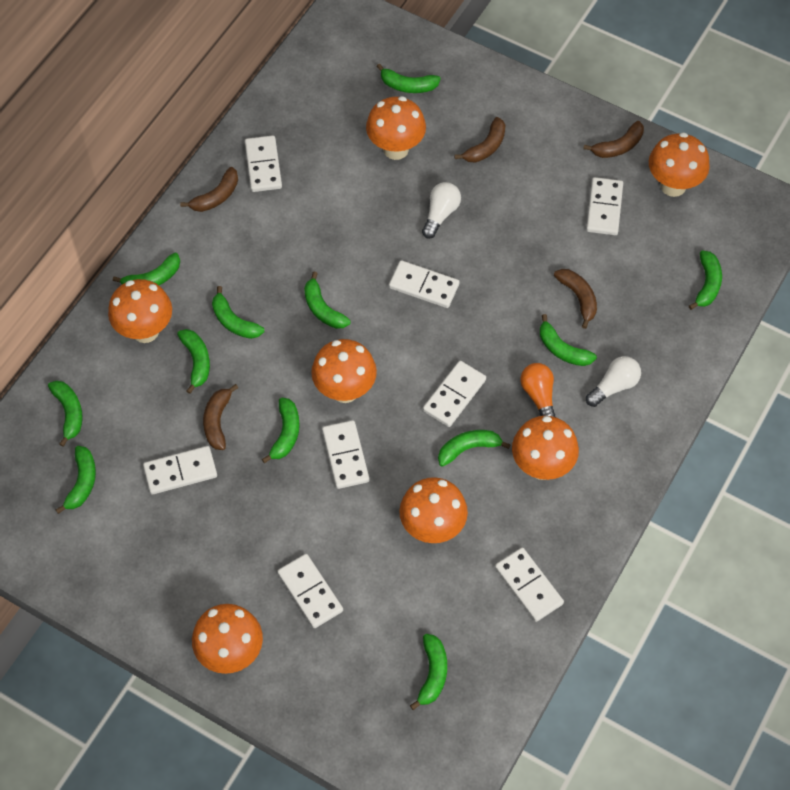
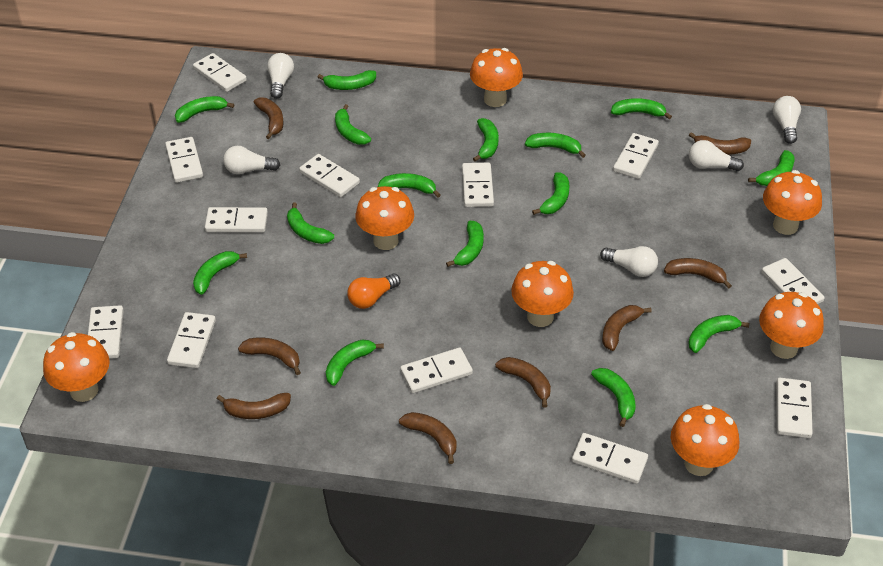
brown banana: [180,167,238,212] [203,384,238,450] [454,117,506,163] [554,269,597,329] [583,121,644,158] = 5 -> [217,393,291,419] [238,338,301,375] [254,98,284,139] [399,412,456,464] [495,357,551,408] [602,305,652,351] [664,258,732,289] [689,132,751,155] = 8
green banana: [48,381,83,447] [56,446,96,514] [113,253,180,285] [177,329,210,394] [212,286,264,339] [262,398,300,463] [304,272,351,329] [377,64,441,93] [410,634,447,710] [438,430,511,467] [540,314,597,366] [689,250,722,310] = 12 -> [175,96,234,123] [193,251,247,295] [287,202,334,244] [318,70,376,90] [326,339,384,386] [335,104,371,145] [378,173,441,197] [446,221,484,267] [473,118,499,162] [525,133,586,158] [532,172,570,215] [591,368,635,427] [611,98,672,119] [688,315,750,353] [748,150,795,186] = 15
white domino: [143,446,217,495] [245,135,282,192] [277,554,343,628] [322,420,369,489] [389,260,460,308] [423,361,486,427] [495,548,564,622] [586,177,623,235] = 8 -> [88,305,124,359] [165,137,203,183] [167,312,216,368] [193,53,247,92] [205,207,268,233] [299,154,360,197] [400,348,473,393] [462,163,494,207] [572,433,648,484] [613,133,659,179] [761,258,825,304] [776,378,813,438] = 12
white light bulb: [422,182,461,239] [586,356,641,407] = 2 -> [223,146,280,174] [267,53,294,99] [600,246,658,277] [689,140,744,171] [773,96,801,144] = 5

